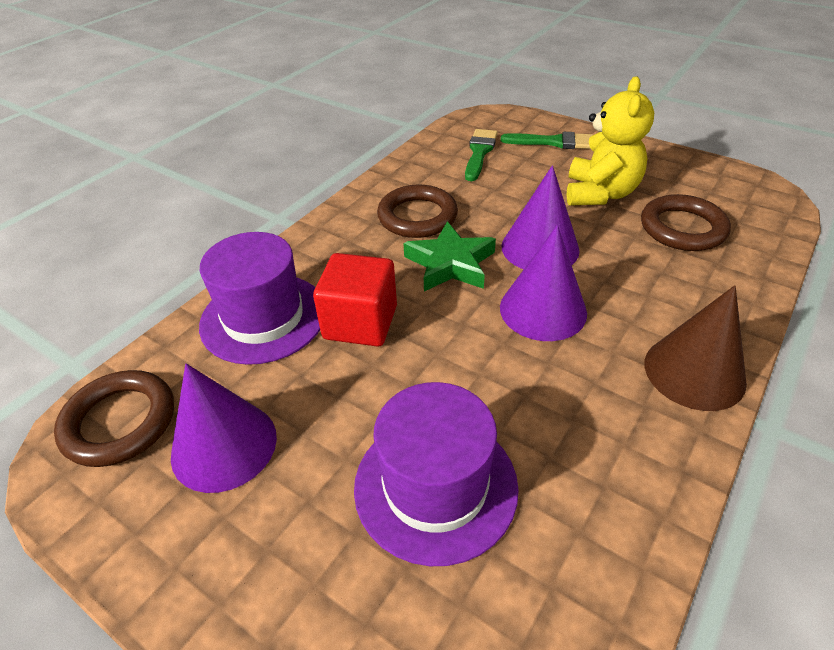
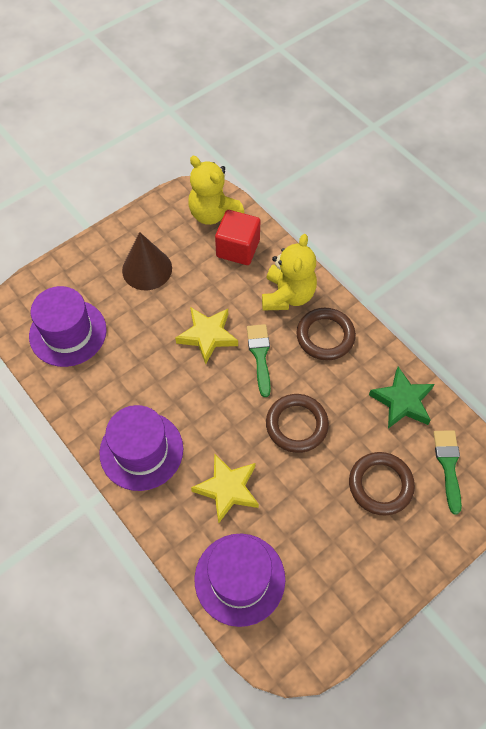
purple cone: [171,364,277,493] [500,225,587,341] [501,165,580,269] = 3 -> none = 0
purple hat: [199,232,320,365] [354,382,519,566] = 2 -> [29,286,107,367] [99,405,183,491] [194,534,285,627] = 3
yellow star: none = 0 -> [175,307,238,365] [191,453,259,524] = 2
yellow teddy bear: [567,76,654,206] = 1 -> [188,156,245,225] [262,234,317,311] = 2

